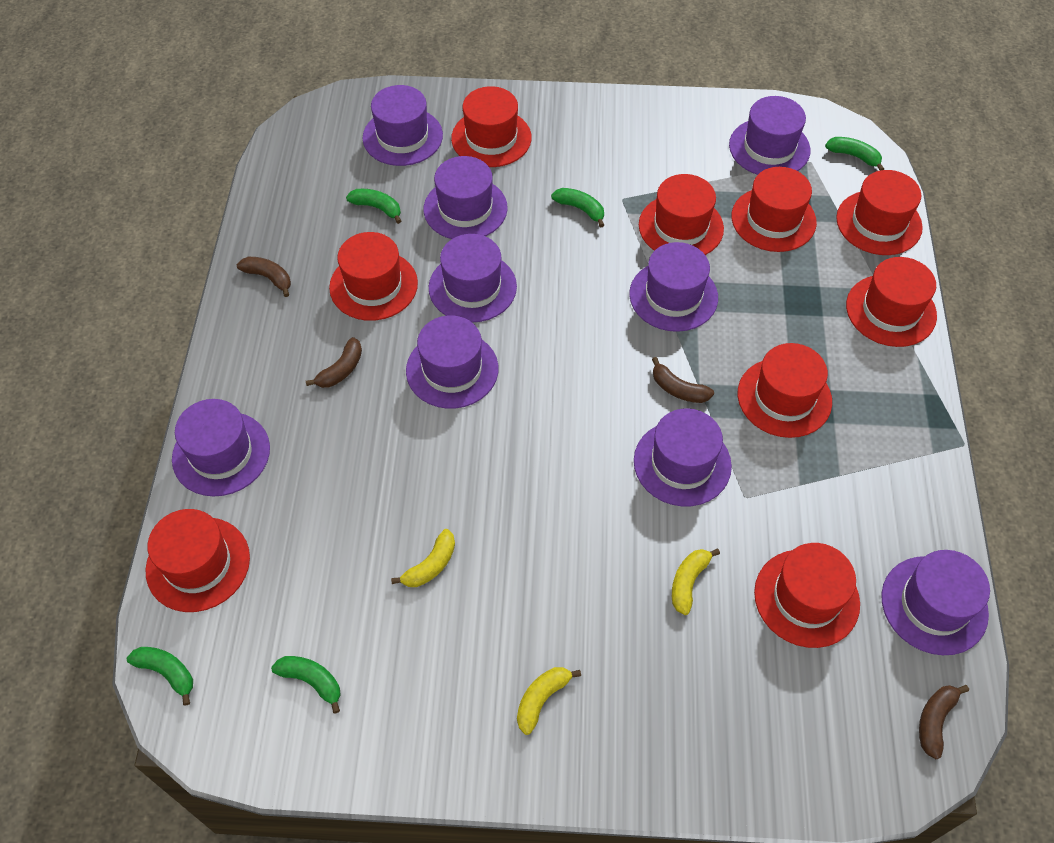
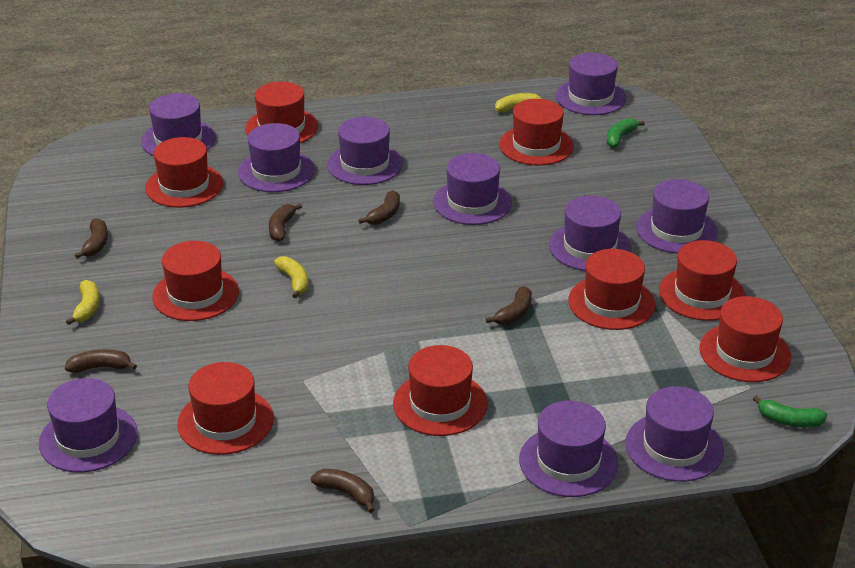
brown banana: [237,257,291,297] [306,337,362,388] [652,357,714,403] [919,685,969,759] = 4 -> [65,349,137,373] [75,218,108,259] [269,204,302,242] [311,469,374,513] [358,190,400,225] [486,286,532,325] = 6
green banana: [127,647,193,706] [271,656,341,714] [346,189,401,224] [551,188,604,227] [825,137,884,170] = 5 -> [607,118,645,148] [753,395,828,427] = 2
purple hat: [172,399,270,497] [362,85,443,166] [406,315,498,409] [424,156,508,239] [429,234,517,323] [629,242,718,332] [634,408,732,506] [729,96,810,175] [881,550,990,655] = 9 -> [39,378,138,472] [141,93,216,156] [238,123,315,192] [327,116,403,185] [433,153,512,225] [519,400,619,497] [549,195,631,271] [556,53,626,115] [625,386,724,482] [636,179,718,253] = 10

